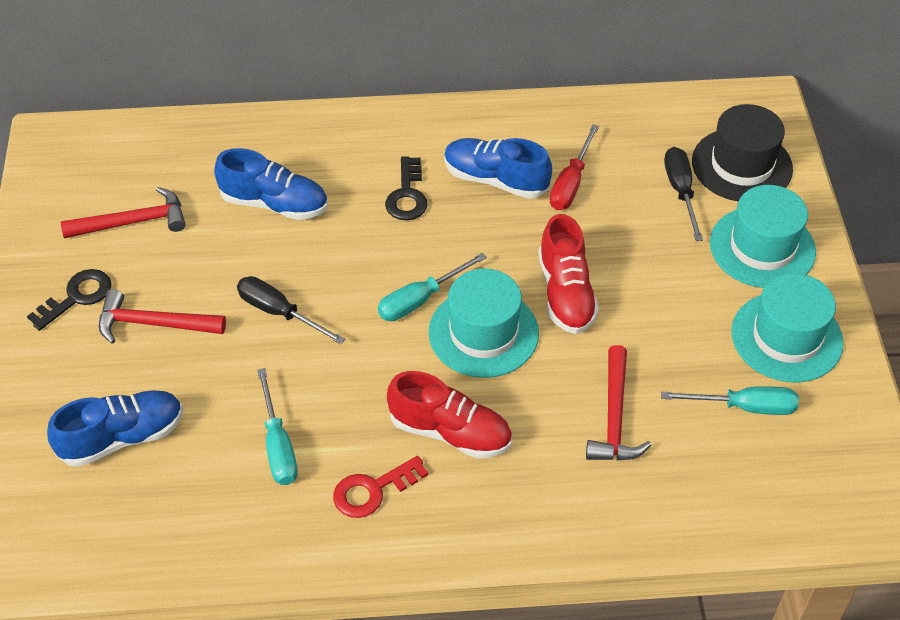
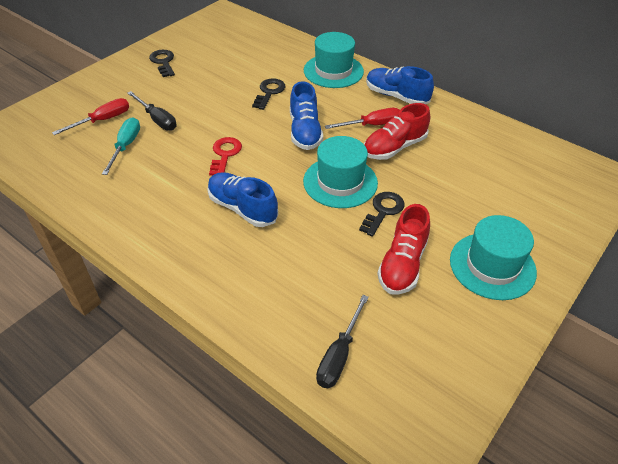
black hat: [692,104,793,202] = 1 -> none = 0
black key: [27,269,112,331] [385,156,427,220] = 2 -> [149,50,175,77] [252,78,285,110] [359,192,405,237] = 3
red hammer: [61,187,186,238] [99,289,226,344] [586,345,651,461] = 3 -> none = 0
red screwdriver: [550,124,599,210] = 1 -> [52,98,129,135] [325,108,400,129] = 2
turquoise screwdriver: [257,368,298,485] [378,253,487,321] [661,386,799,415] = 3 -> [102,117,140,175] = 1

